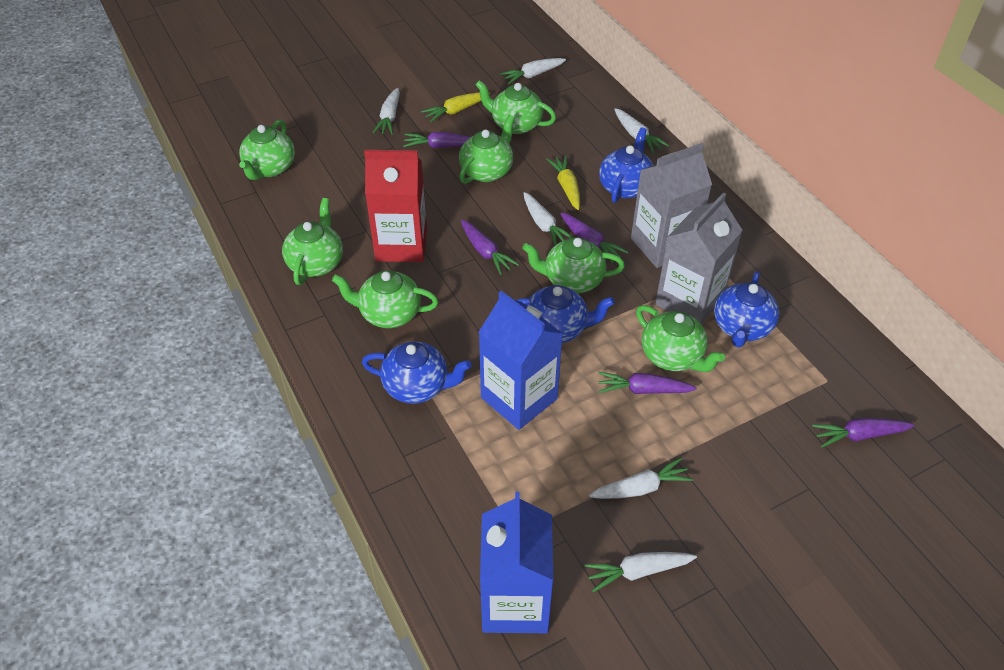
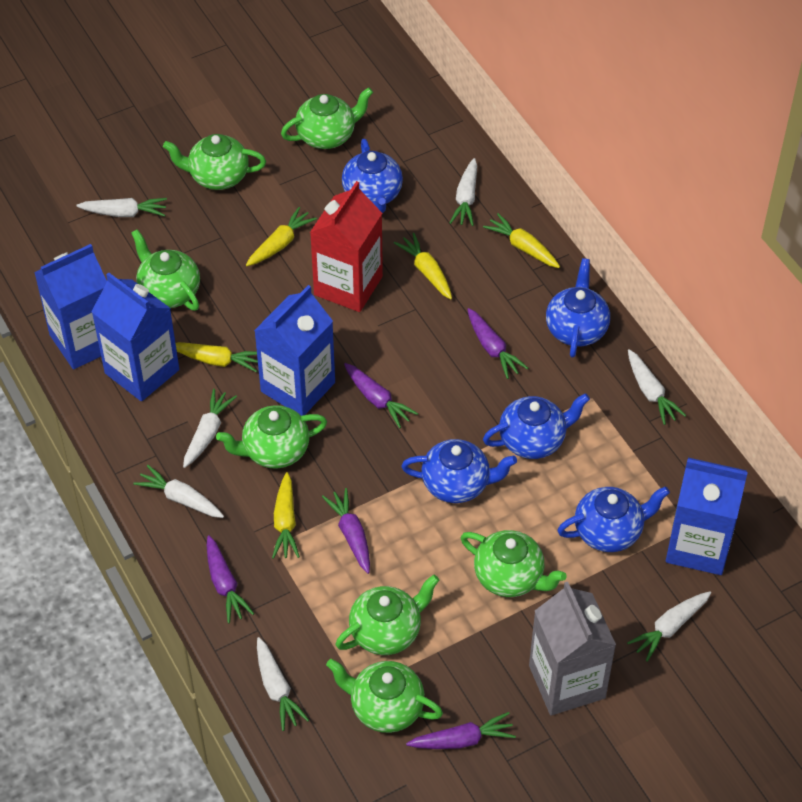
blue carton: [478,291,563,430] [480,492,554,633] = 2 -> [34,244,107,370] [92,272,179,401] [254,285,335,416] [666,458,748,575] = 4
blue teapot: [362,341,472,404] [516,285,615,343] [599,127,653,203] [714,271,779,347] = 4 -> [342,139,403,213] [401,439,517,503] [483,393,590,459] [546,258,610,357] [557,486,670,552] = 5
grey carton: [631,143,712,268] [655,193,743,324] = 2 -> [529,582,616,715] = 1
white carrot: [372,88,400,135] [500,58,566,84] [523,192,573,245] [584,552,697,592] [589,457,693,499] [614,108,669,153] = 6 -> [76,198,167,217] [133,465,224,518] [183,389,237,468] [257,637,309,731] [450,158,477,226] [627,591,711,662] [628,349,686,425] = 7
yellow carrot: [421,92,490,122] [546,155,580,210] = 2 -> [176,342,258,372] [246,207,317,266] [272,472,300,559] [394,233,452,300] [483,213,560,268] = 5

